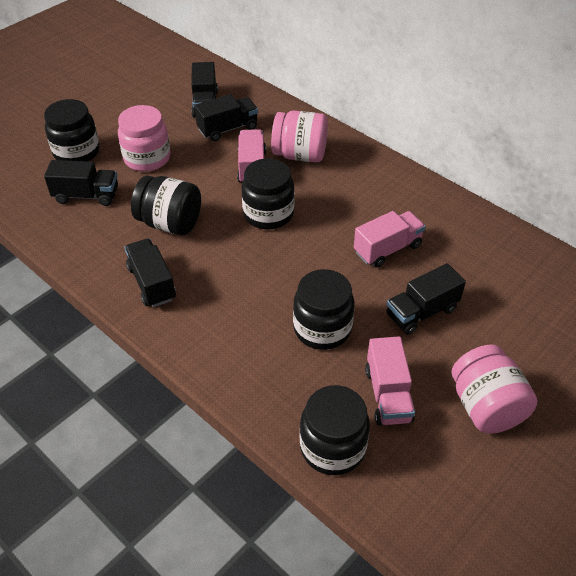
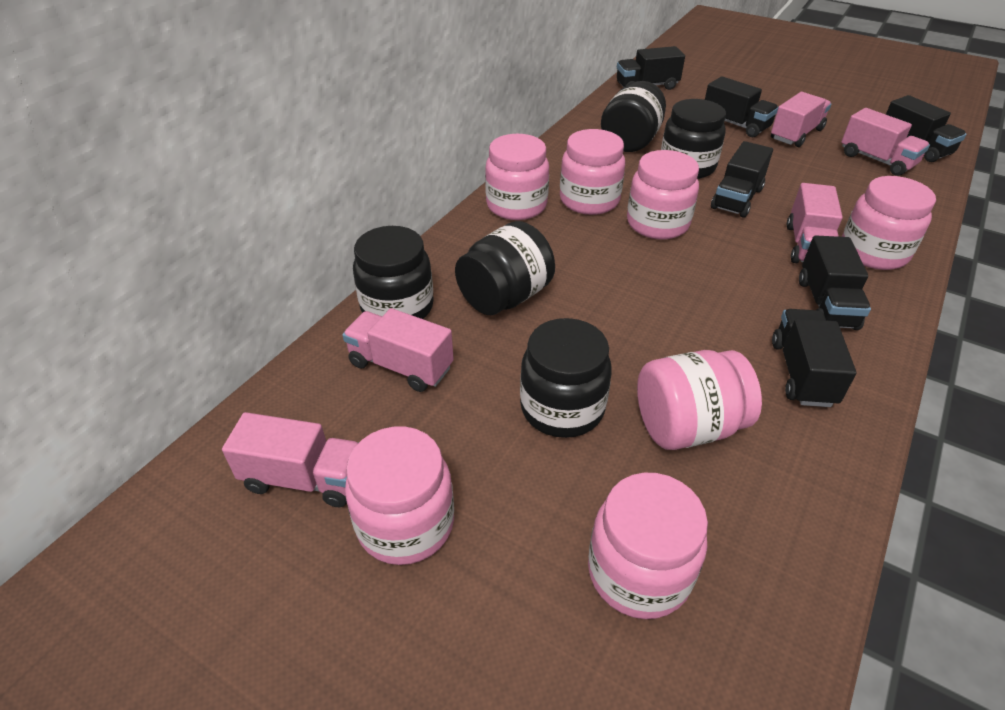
black truck: [44,160,118,206] [124,238,176,307] [191,62,218,118] [195,94,258,142] [386,263,466,335] = 5 -> [617,46,685,90] [705,76,778,137] [711,141,773,218] [772,309,856,407] [799,235,871,330] [886,95,967,162] = 6
pink jar: [118,105,170,172] [271,111,328,162] [451,344,537,434] = 3 -> [345,427,454,565] [485,134,549,220] [560,129,625,215] [588,473,708,619] [627,150,699,239] [637,350,762,450] [842,176,936,270] = 7
pink truck: [237,129,266,183] [354,211,426,267] [365,336,415,426] = 3 -> [222,412,358,507] [342,308,454,392] [771,92,832,147] [787,183,843,263] [841,108,930,176] = 5

